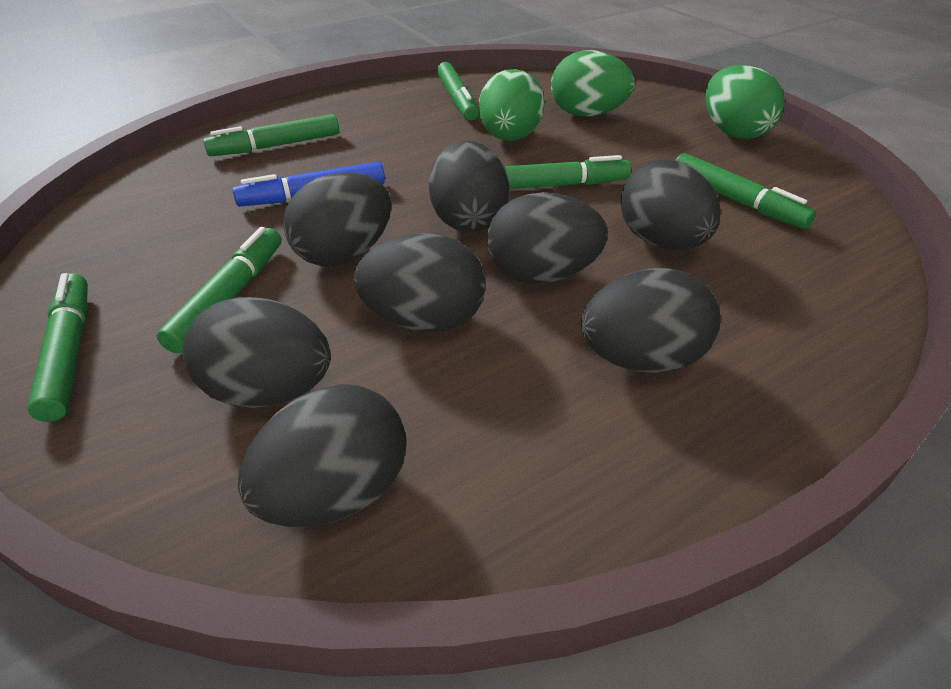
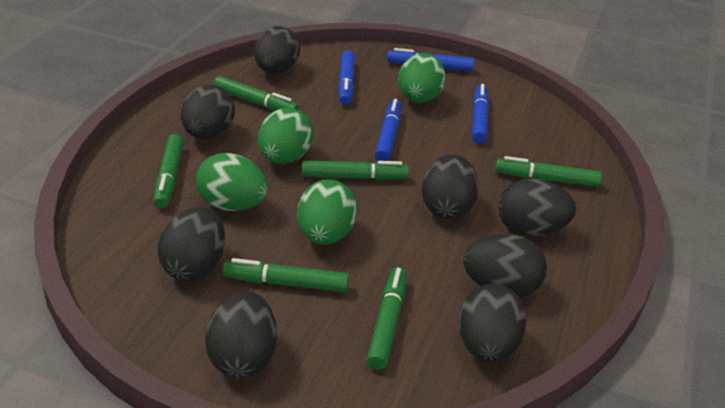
blue marker: [233,162,385,207] = 1 -> [338,50,355,105] [375,99,402,161] [387,48,475,72] [472,84,489,144] = 4
green egg: [479,69,545,141] [551,50,635,116] [705,65,785,139] = 3 -> [196,153,268,211] [258,108,314,164] [297,180,357,245] [398,53,446,103] = 4

